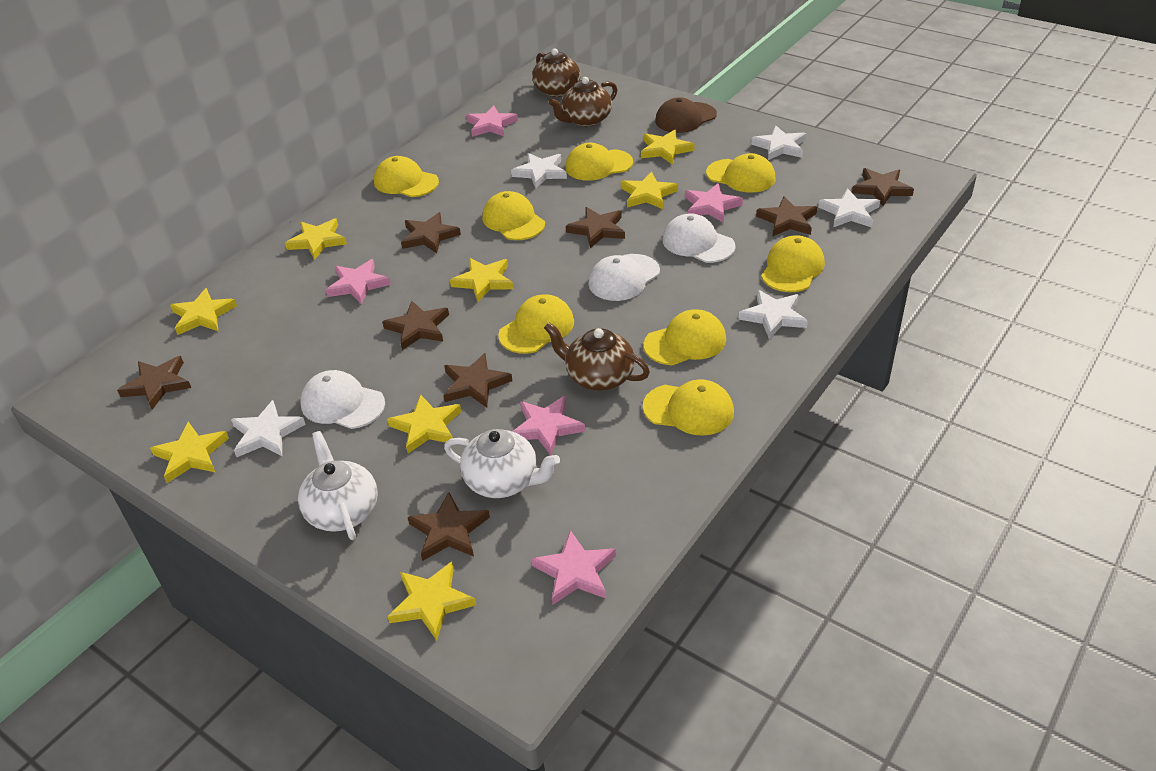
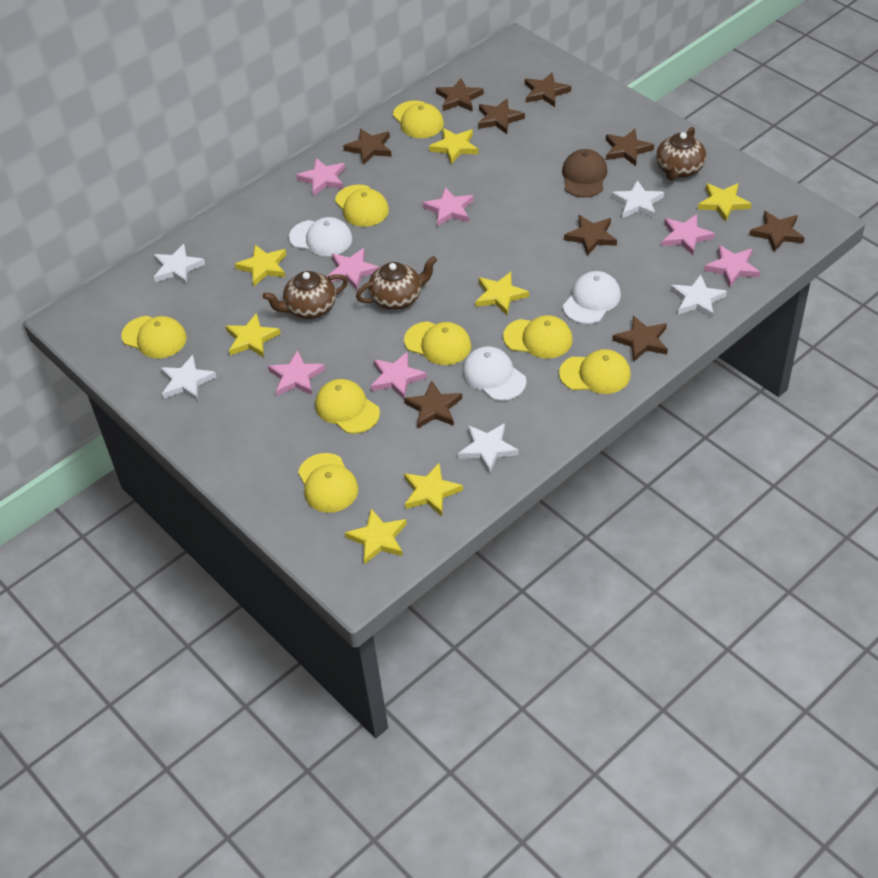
brown star: [117,356,191,410] [382,301,449,350] [401,212,461,254] [408,492,490,561] [443,353,512,408] [566,207,625,248] [756,196,817,236] [852,168,914,206] = 8 -> [343,128,392,165] [404,380,462,429] [436,78,484,112] [478,98,525,134] [525,72,571,107] [564,215,617,256] [606,129,654,166] [612,316,668,362] [749,211,805,252] = 9
pink star: [326,259,391,305] [466,105,518,137] [512,396,585,455] [531,530,616,605] [685,183,743,223] = 5 -> [268,350,325,396] [296,158,345,196] [327,248,379,290] [371,352,427,399] [423,187,474,227] [662,214,715,255] [704,245,760,287] = 7
white teapot: [298,431,378,540] [444,429,560,498] = 2 -> none = 0
yellow star: [150,422,229,483] [170,288,237,335] [285,219,347,259] [387,394,461,453] [387,562,476,640] [450,258,513,302] [621,172,678,209] [641,129,695,165] = 8 -> [226,313,281,357] [235,245,287,286] [345,509,407,565] [404,463,463,516] [429,128,478,164] [476,272,529,315] [698,183,752,222] = 7

